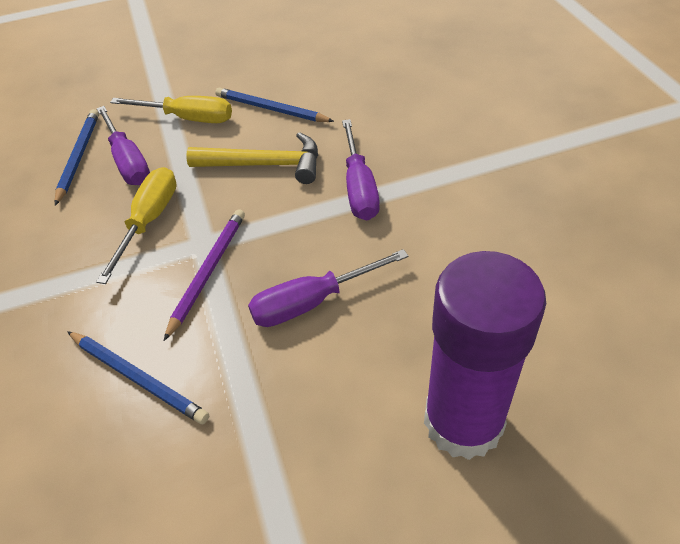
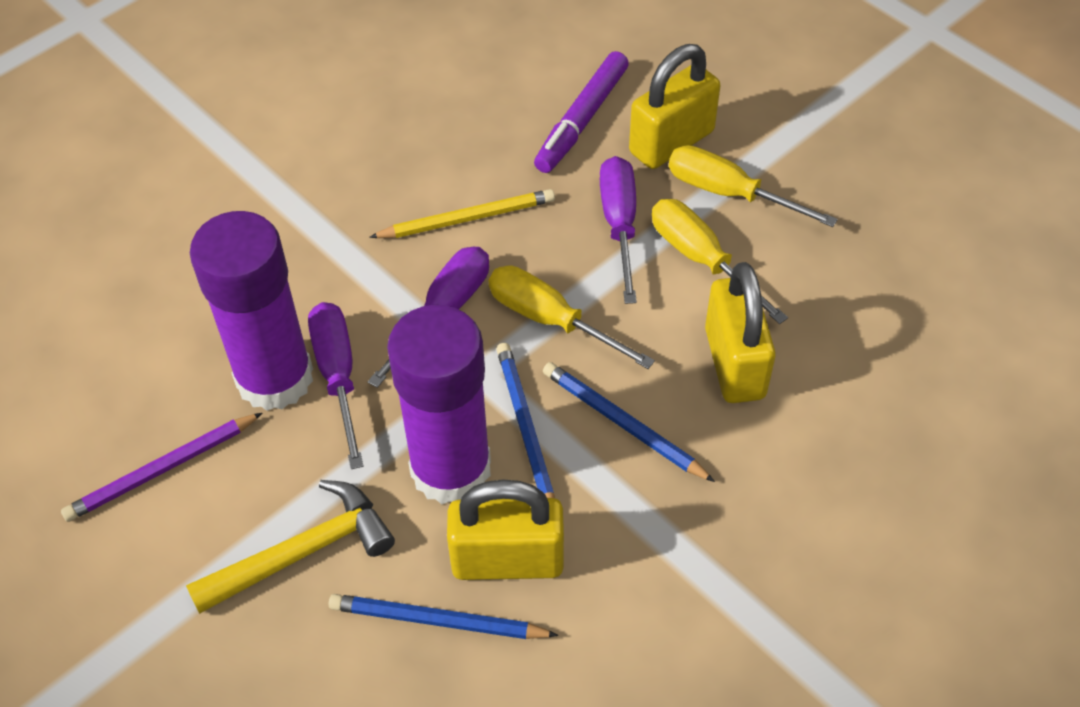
purple glue stick: [424,251,546,460] = 1 -> [190,211,313,411] [387,305,491,504] = 2
purple marker: none = 0 -> [534,51,629,173] = 1
yellow padlock: none = 0 -> [447,480,564,580] [629,44,721,169] [705,262,776,403] = 3
yellow pencil: none = 0 -> [369,189,555,238] = 1
yellow screwdriver: [96,167,177,284] [110,96,232,123] = 2 -> [489,265,655,369] [652,199,788,324] [669,145,838,227] = 3

